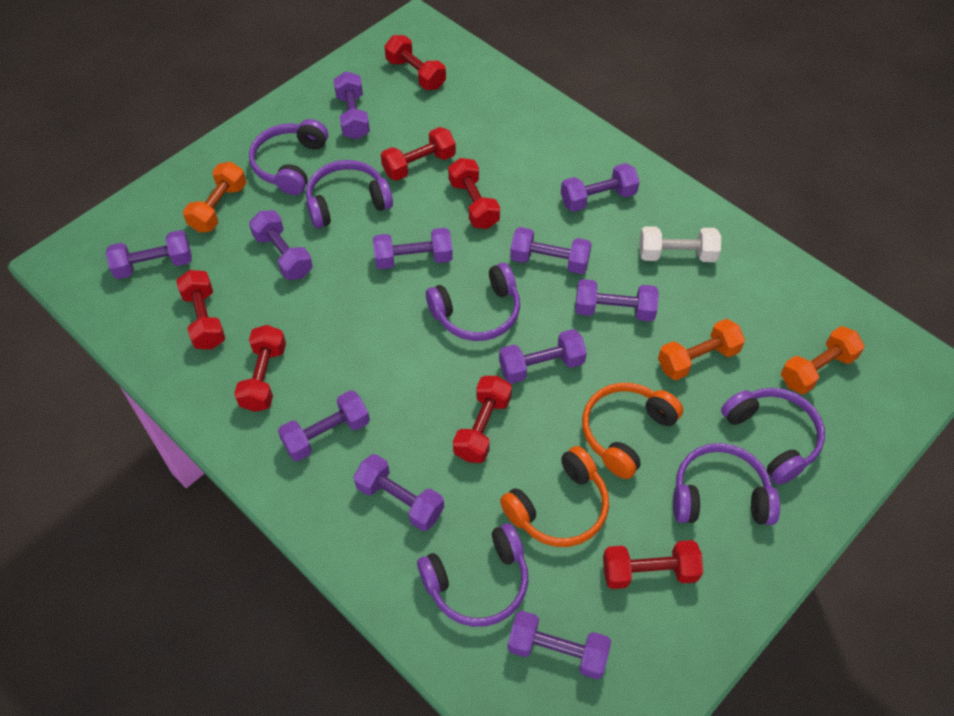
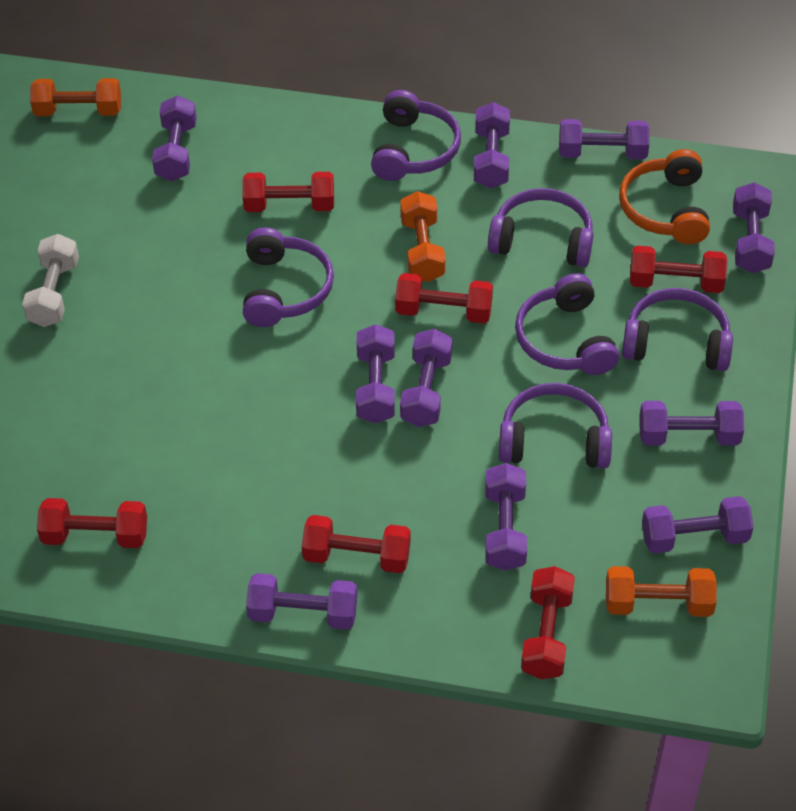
orange headphones: [500,446,609,547] [582,383,683,479] = 2 -> [619,149,710,244] = 1
purple dumbbell: [106,230,192,279] [249,210,313,280] [278,390,370,461] [333,71,370,139] [354,454,444,531] [373,228,453,269] [499,329,587,384] [507,611,611,679] [510,227,592,274] [561,163,639,212] [575,279,659,322] = 11 -> [152,95,197,181] [246,573,357,630] [356,324,395,423] [400,329,453,427] [474,102,510,189] [485,463,527,571] [559,119,650,160] [639,401,744,446] [642,496,754,554] [733,182,775,273] = 10
red dumbbell: [176,270,225,349] [234,325,286,412] [381,127,456,181] [385,35,446,90] [448,158,500,229] [453,376,512,463] [603,540,703,589] = 7 -> [37,498,147,548] [243,172,334,212] [302,515,411,573] [395,273,493,324] [521,566,575,679] [630,246,727,293] = 6

